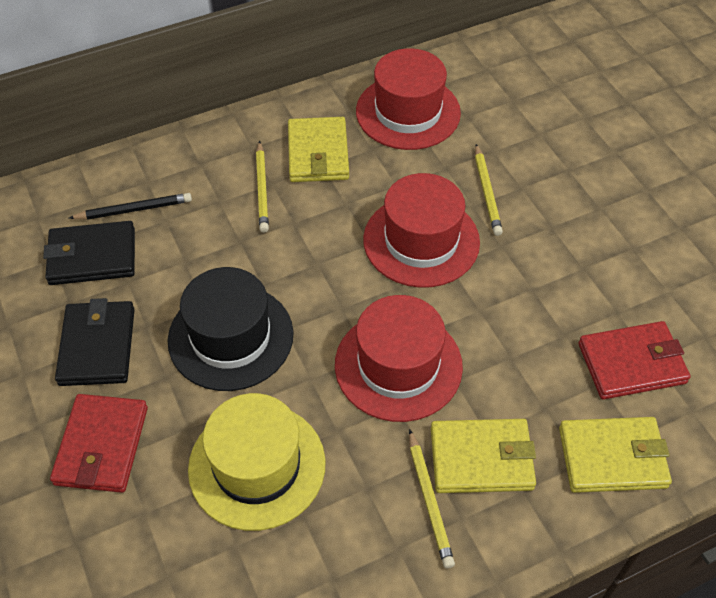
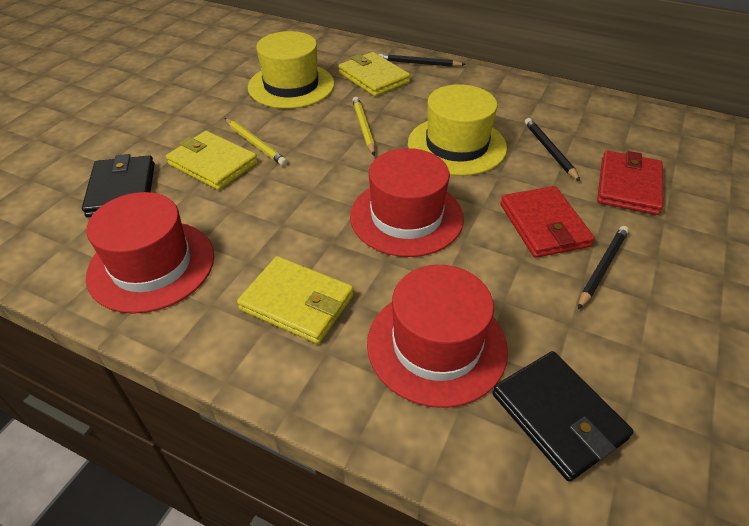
black hat: [168,267,293,391] = 1 -> none = 0
black pencil: [69,193,192,220] = 1 -> [379,54,466,67] [525,118,580,181] [578,226,629,309] = 3
yellow hat: [188,393,325,531] = 1 -> [248,31,334,109] [408,84,507,176] = 2
yellow pencil: [256,141,269,233] [409,429,455,568] [475,144,503,236] = 3 -> [224,118,287,166] [352,97,375,155] = 2

